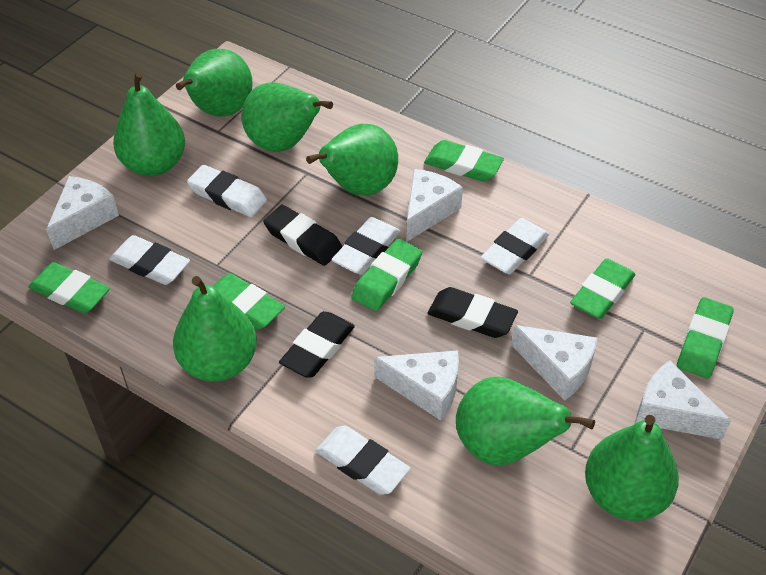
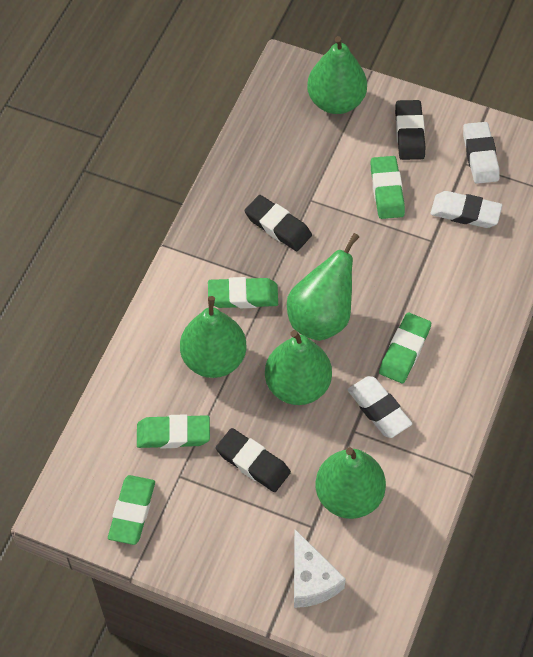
green eraser: [28,262,110,313] [213,273,285,330] [351,239,422,311] [424,140,504,182] [570,258,636,319] [677,297,734,378] = 6 -> [108,475,155,545] [137,414,210,449] [208,277,278,308] [371,156,405,219] [379,313,431,383] = 5
green pear: [113,71,185,176] [173,276,257,382] [176,49,253,117] [242,82,333,152] [306,124,398,196] [456,377,595,465] [585,415,679,521] = 7 -> [180,296,246,378] [265,330,332,405] [287,233,359,341] [307,36,367,114] [315,447,386,519] = 5
white cheese: [46,176,119,250] [374,350,459,421] [406,169,463,242] [511,325,597,401] [635,360,731,439] = 5 -> [294,529,346,608] = 1
white eraser: [109,235,190,285] [187,165,267,217] [316,426,410,495] [331,217,401,275] [481,218,549,274] = 5 -> [347,376,413,438] [431,191,502,228] [463,122,500,184] = 3

